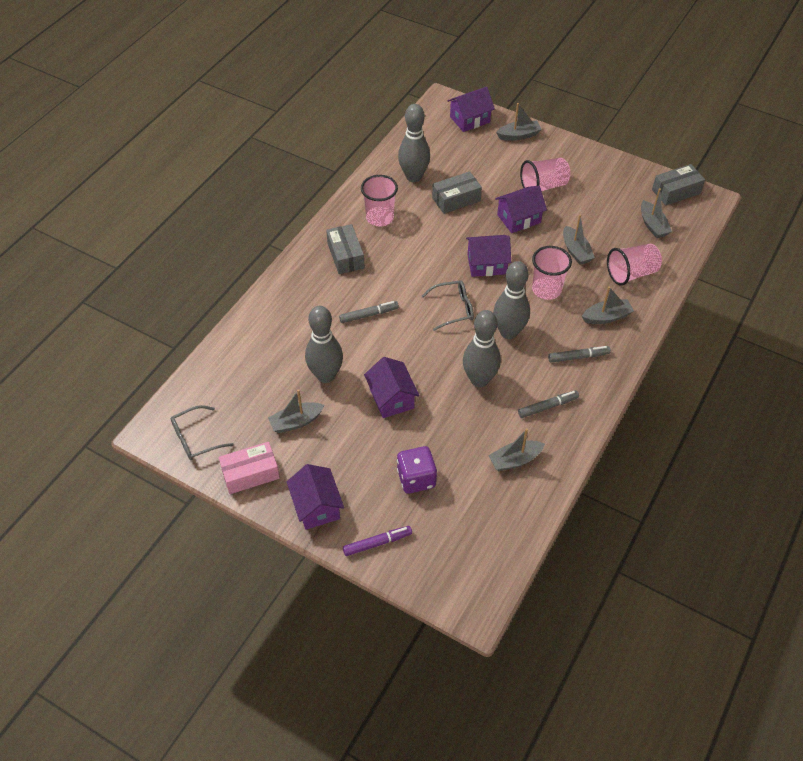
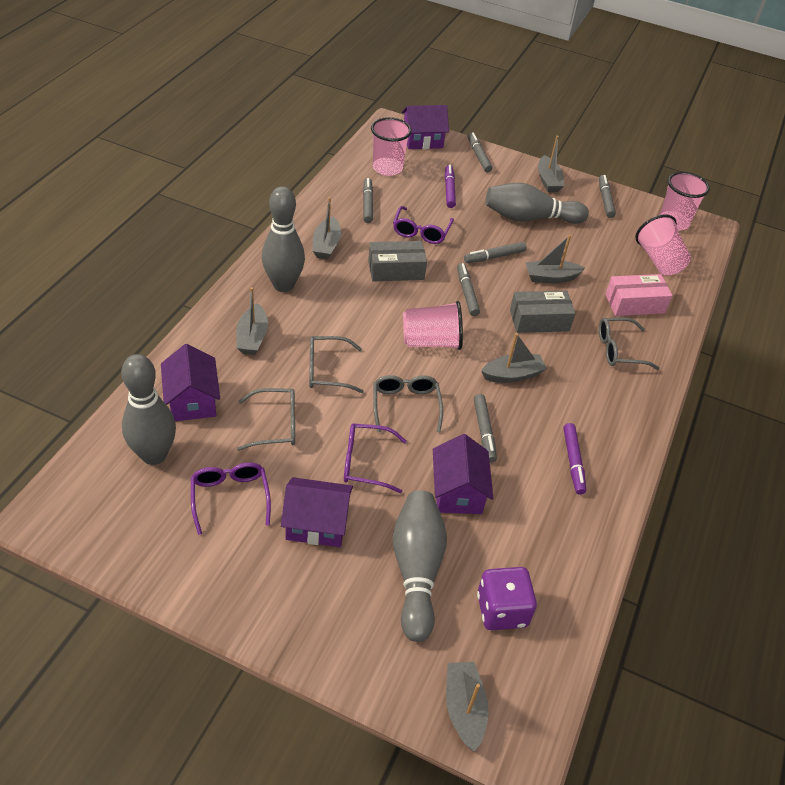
grey box: [326,224,365,274] [432,171,482,214] [652,164,705,205] = 3 -> [368,241,427,281] [510,291,575,333] = 2
grey glasses: [171,405,233,460] [422,280,474,331] = 2 -> [237,388,295,451] [309,336,364,393] [373,375,443,433] [599,317,660,370] = 4
grey marker: [339,301,399,323] [518,390,579,418] [548,346,611,363] = 3 -> [363,178,373,223] [457,263,480,316] [464,242,527,263] [468,132,493,173] [474,394,497,463] [599,175,616,218] = 6
purple glasses: none = 0 -> [191,462,271,535] [344,424,407,493] [393,206,454,244] = 3
purple house: [287,464,344,530] [364,357,420,418] [447,87,495,132] [466,235,511,277] [495,186,547,233] = 5 -> [161,344,220,421] [281,477,353,547] [402,105,449,149] [433,434,493,514] = 4
purple marker: [343,526,412,556] = 1 -> [445,165,456,208] [563,423,586,495] = 2

